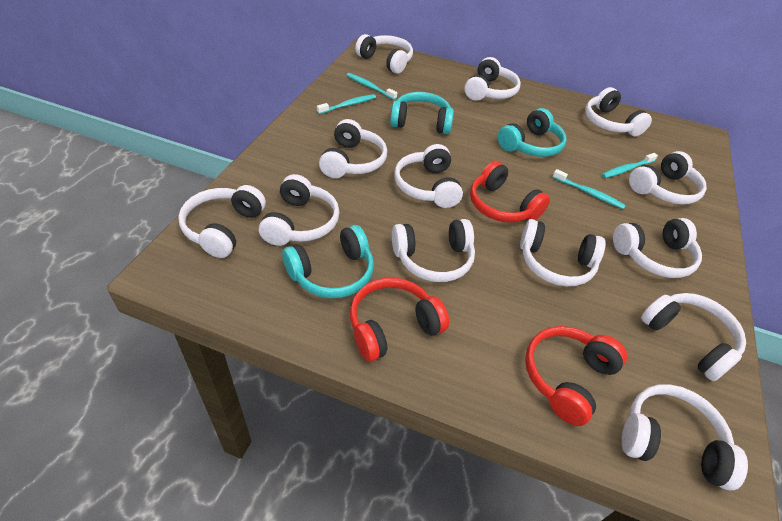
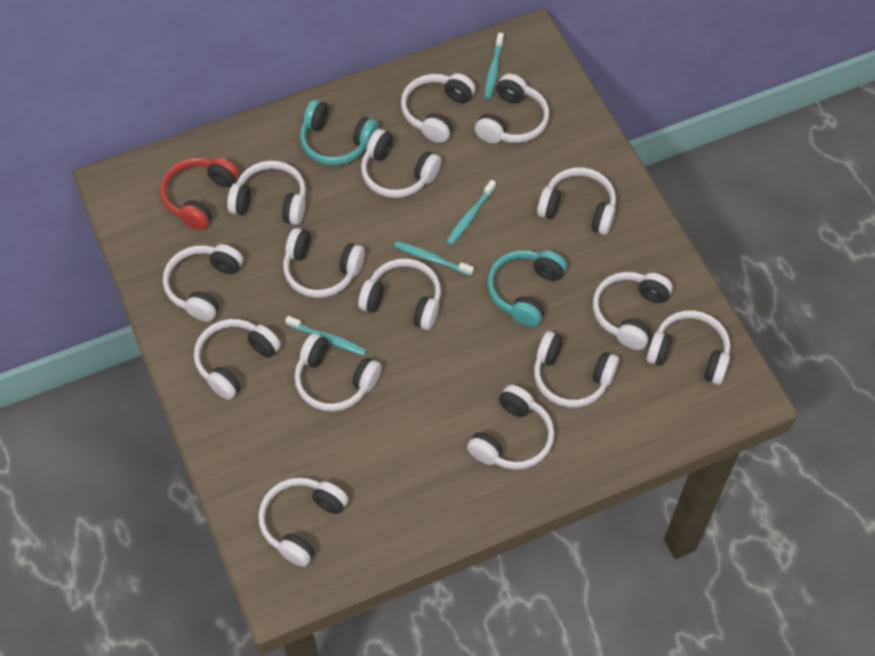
red headphones: [350,278,449,362] [470,161,550,222] [525,326,627,426] = 3 -> [160,157,239,230] = 1
turquoise headphones: [282,225,374,298] [390,92,454,134] [497,108,567,157] = 3 -> [300,99,378,165] [487,250,567,327] = 2
white headphones: [178,185,266,258] [259,174,340,246] [319,119,387,178] [355,34,413,74] [392,219,475,282] [394,144,463,208] [464,57,521,101] [520,219,605,286] [585,87,652,136] [613,218,702,278] [621,384,748,490] [629,151,707,205] [641,293,746,381] = 13 -> [163,244,243,322] [194,319,281,400] [227,161,306,225] [258,477,348,567] [283,228,365,298] [294,333,381,411] [358,259,441,330] [361,129,441,198] [401,73,475,143] [467,385,554,470] [475,74,549,143] [534,331,619,408] [537,167,616,235] [593,272,672,350] [646,310,730,385] = 15

